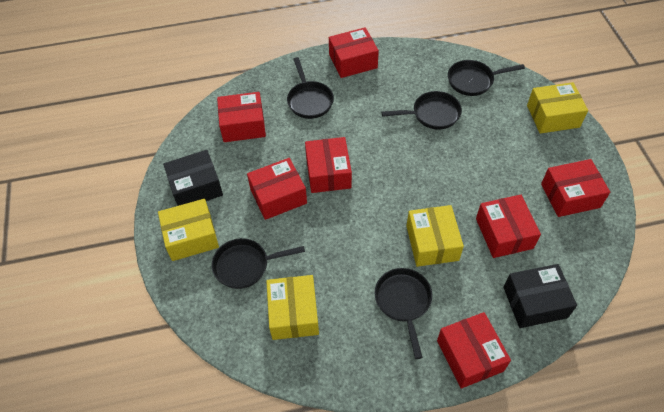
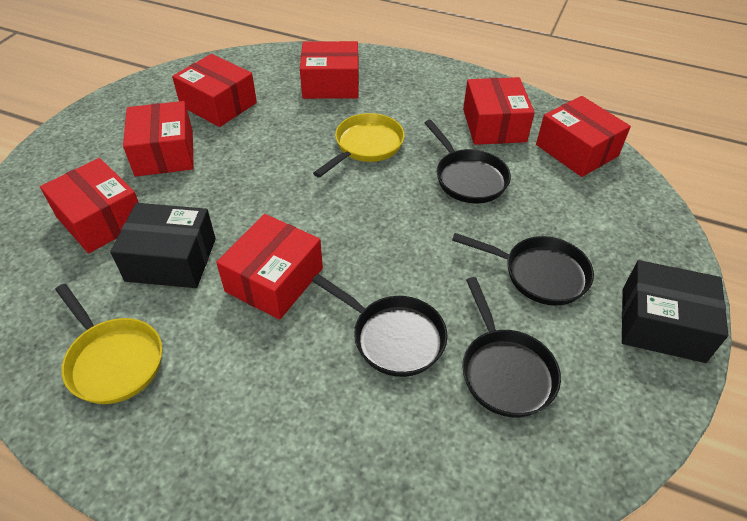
black pan: [212,238,305,289] [287,57,334,119] [374,268,432,359] [382,91,462,130] [448,60,525,96] = 5 -> [312,274,448,377] [425,120,511,203] [452,233,594,306] [462,277,561,417] = 4
yellow box: [158,199,219,261] [266,275,319,340] [406,205,464,267] [527,82,588,134] = 4 -> none = 0
yellow pan: none = 0 -> [55,284,162,404] [313,113,405,178] = 2

